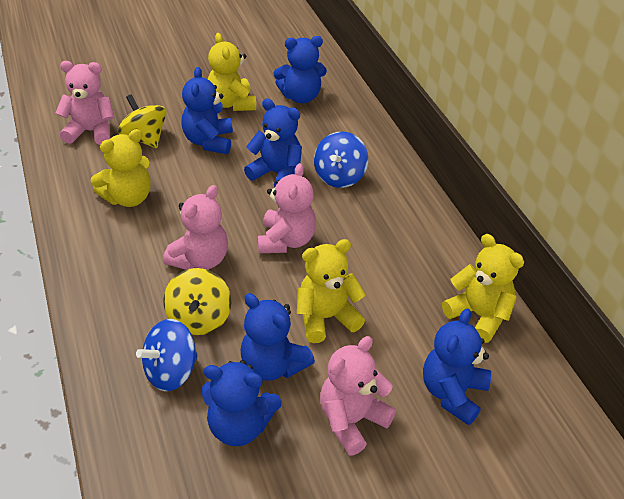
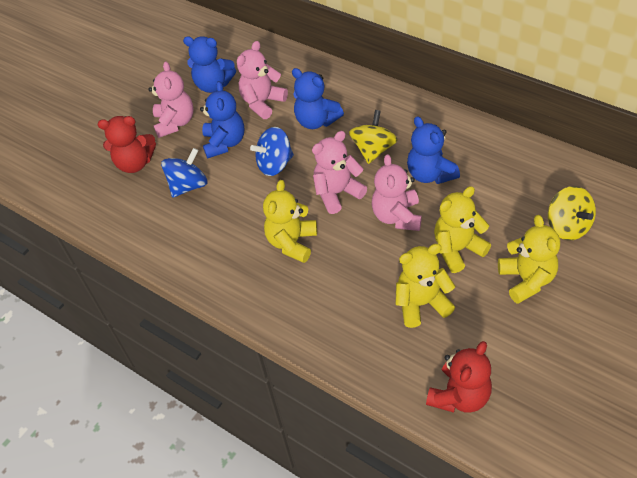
blue teddy bear: [182,67,233,154] [202,360,282,446] [241,293,315,381] [244,99,302,187] [273,36,327,103] [423,308,491,425] = 6 -> [183,36,236,93] [200,81,244,158] [292,68,344,129] [407,116,460,184] = 4
red teddy bear: none = 0 -> [98,116,156,173] [426,341,492,413] = 2

